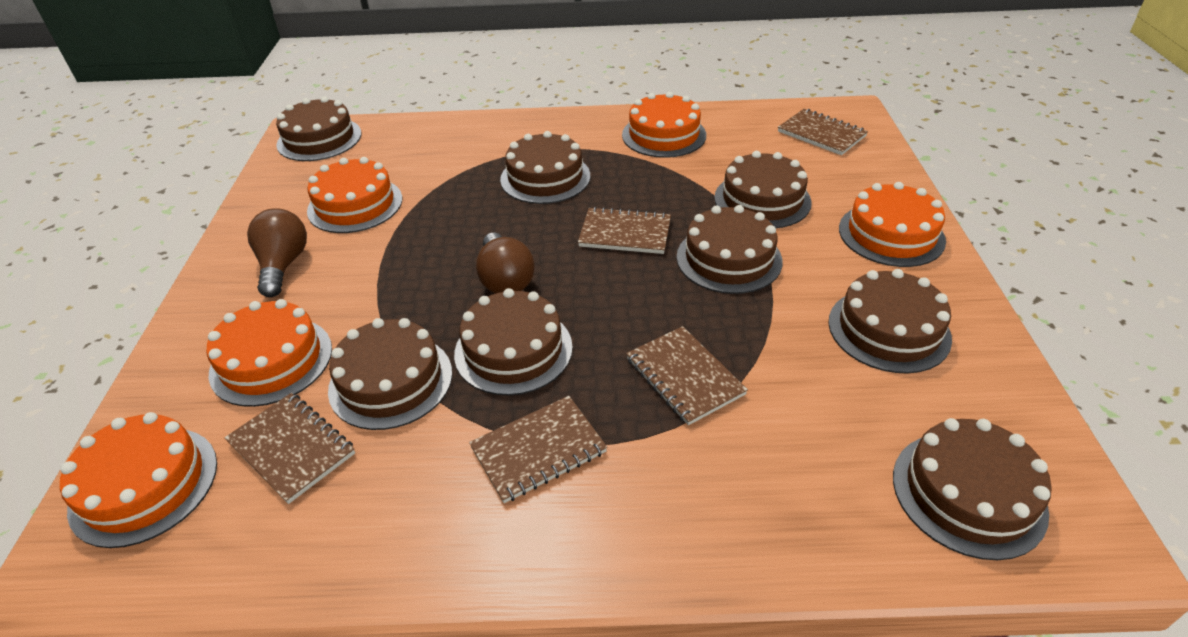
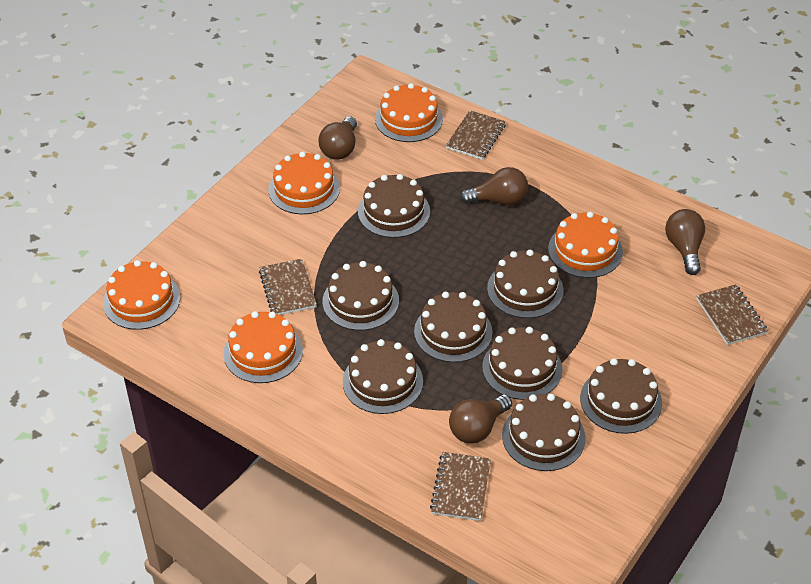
brown light bulb: [247,208,307,297] [476,233,535,294] = 2 -> [319,116,357,160] [449,394,512,444] [460,167,528,205] [665,209,705,275] = 4
brown notebook: [225,393,355,504] [469,396,607,503] [578,207,671,254] [626,326,748,425] [778,109,868,155] = 5 -> [259,259,317,315] [430,452,491,521] [446,110,506,160] [696,284,768,345] = 4

